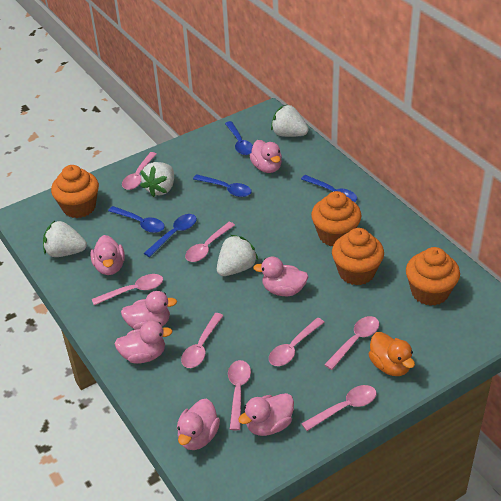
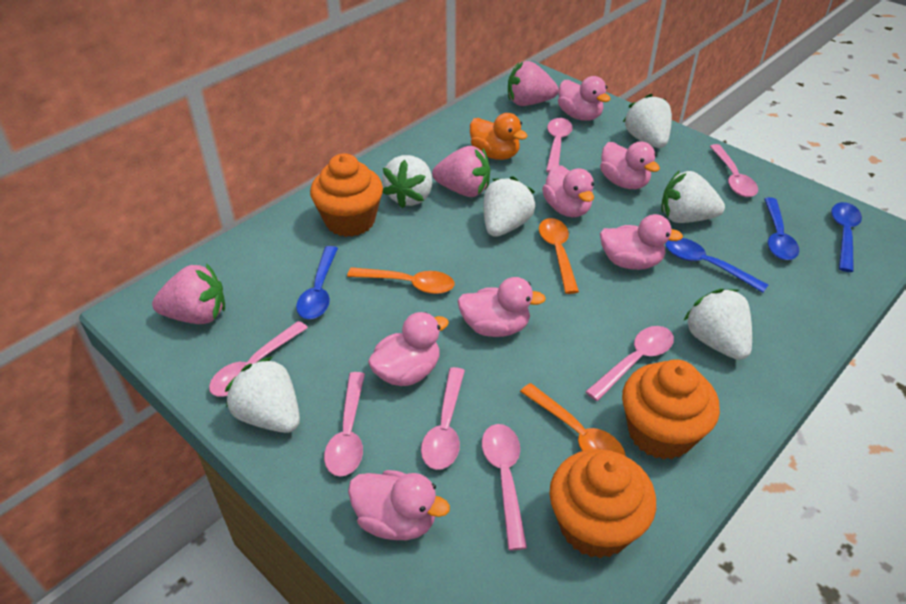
blue spoon: [108,206,165,233] [144,214,197,257] [193,175,252,197] [225,121,253,155] [301,175,357,202] = 5 -> [296,246,338,319] [665,238,768,293] [764,197,799,260] [831,202,862,272] = 4
orange cupcake: [51,165,99,218] [311,191,361,246] [332,228,384,285] [406,247,460,306] = 4 -> [310,153,383,237] [549,449,656,559] [622,359,720,460] = 3
orange spoon: none = 0 -> [347,267,454,294] [520,383,626,456] [539,218,579,294] = 3
pink spoon: [92,274,163,305] [122,152,157,190] [181,313,224,368] [185,222,235,262] [228,360,251,430] [269,318,325,366] [301,385,376,431] [324,316,379,370] = 8 -> [209,321,308,397] [324,372,365,476] [421,367,465,470] [482,424,527,550] [546,118,573,173] [585,326,674,401] [710,144,758,197] = 7
pink strawberry: none = 0 -> [152,263,225,324] [432,146,491,197] [508,61,559,106] = 3
white strawberry: [43,221,87,257] [140,162,174,197] [217,235,258,276] [271,105,309,137] = 4 -> [225,357,300,433] [382,155,432,208] [484,176,535,237] [623,94,672,148] [661,170,725,223] [683,289,752,360] = 6

